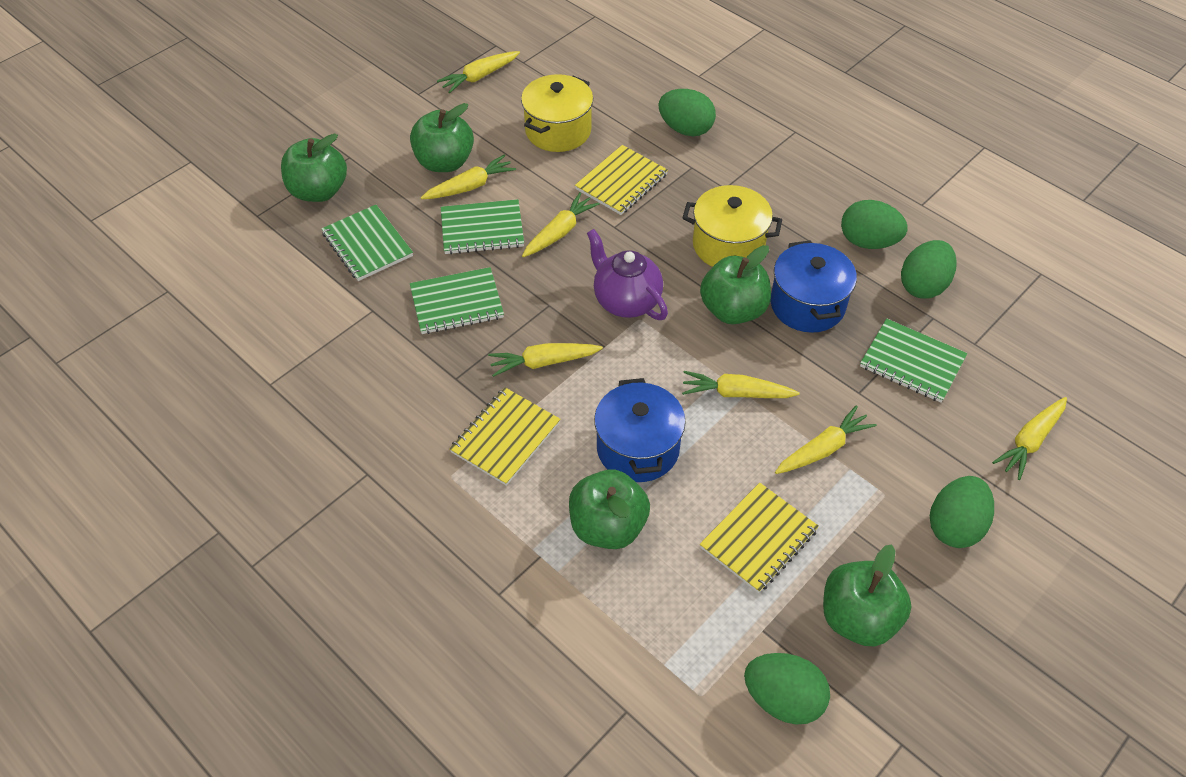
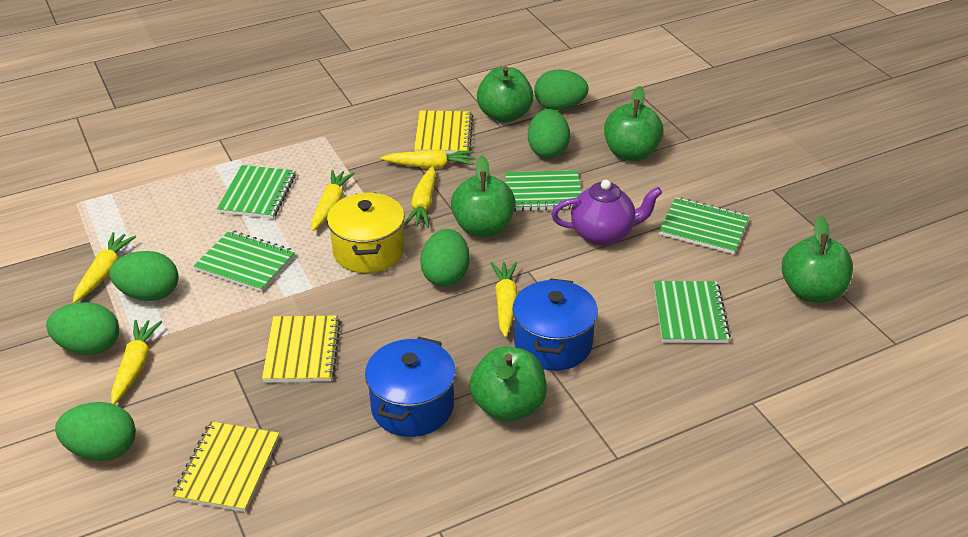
green egg: [658,89,716,136] [744,653,830,725] [841,200,908,249] [901,240,957,299] [930,476,994,548] = 5 -> [46,302,119,355] [55,402,136,461] [109,251,178,301] [420,229,470,287] [528,109,570,158] [534,69,589,111] = 6
green notebook: [321,205,413,281] [410,267,504,334] [441,199,524,255] [860,318,967,402] = 4 -> [194,230,295,292] [217,165,296,219] [505,170,582,211] [654,281,731,343] [659,197,749,254] = 5
yellow carrot: [421,155,516,199] [437,51,520,94] [488,343,603,377] [522,192,600,257] [682,371,800,398] [775,405,877,474] [992,397,1067,480] = 7 -> [73,232,136,303] [111,320,162,404] [311,170,355,231] [381,150,474,168] [404,166,436,227] [491,262,517,337] = 6
yellow pot: [521,74,593,152] [683,185,782,267] = 2 -> [327,193,405,273] = 1

